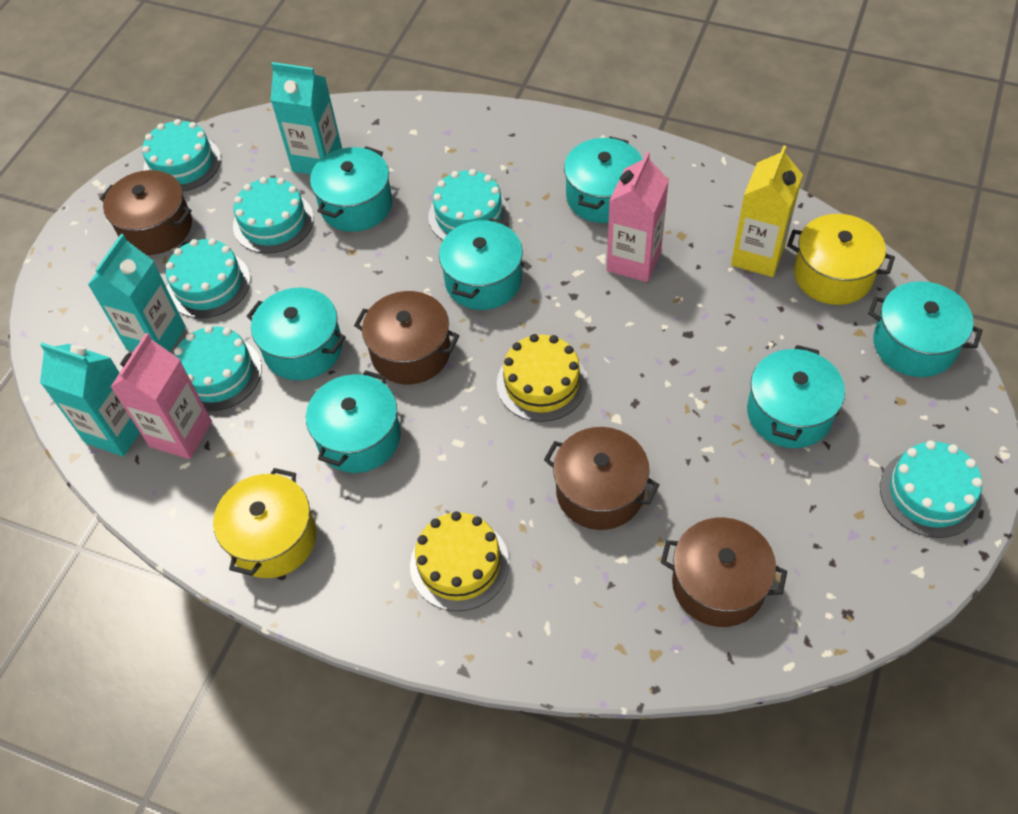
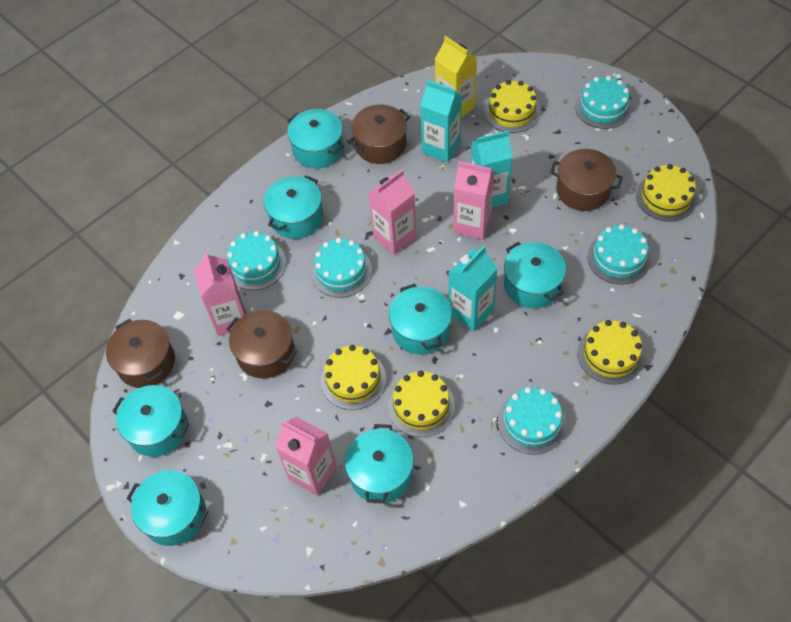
pink carton: [111,333,212,459] [607,152,669,282] = 2 -> [194,251,246,336] [275,417,336,496] [369,170,417,255] [454,161,494,240] = 4
turquoise cake: [142,119,221,192] [166,238,251,318] [174,325,262,412] [233,177,314,254] [428,169,509,240] [880,440,983,538] = 6 -> [227,231,286,290] [311,238,372,298] [498,387,567,455] [575,76,632,129] [588,224,650,285] = 5
yellow cake: [410,511,509,611] [497,334,587,422] = 2 -> [321,345,386,410] [388,371,455,437] [484,80,540,133] [578,320,644,385] [636,164,697,222] = 5
yellow pot: [213,468,317,578] [787,214,895,305] = 2 -> none = 0

